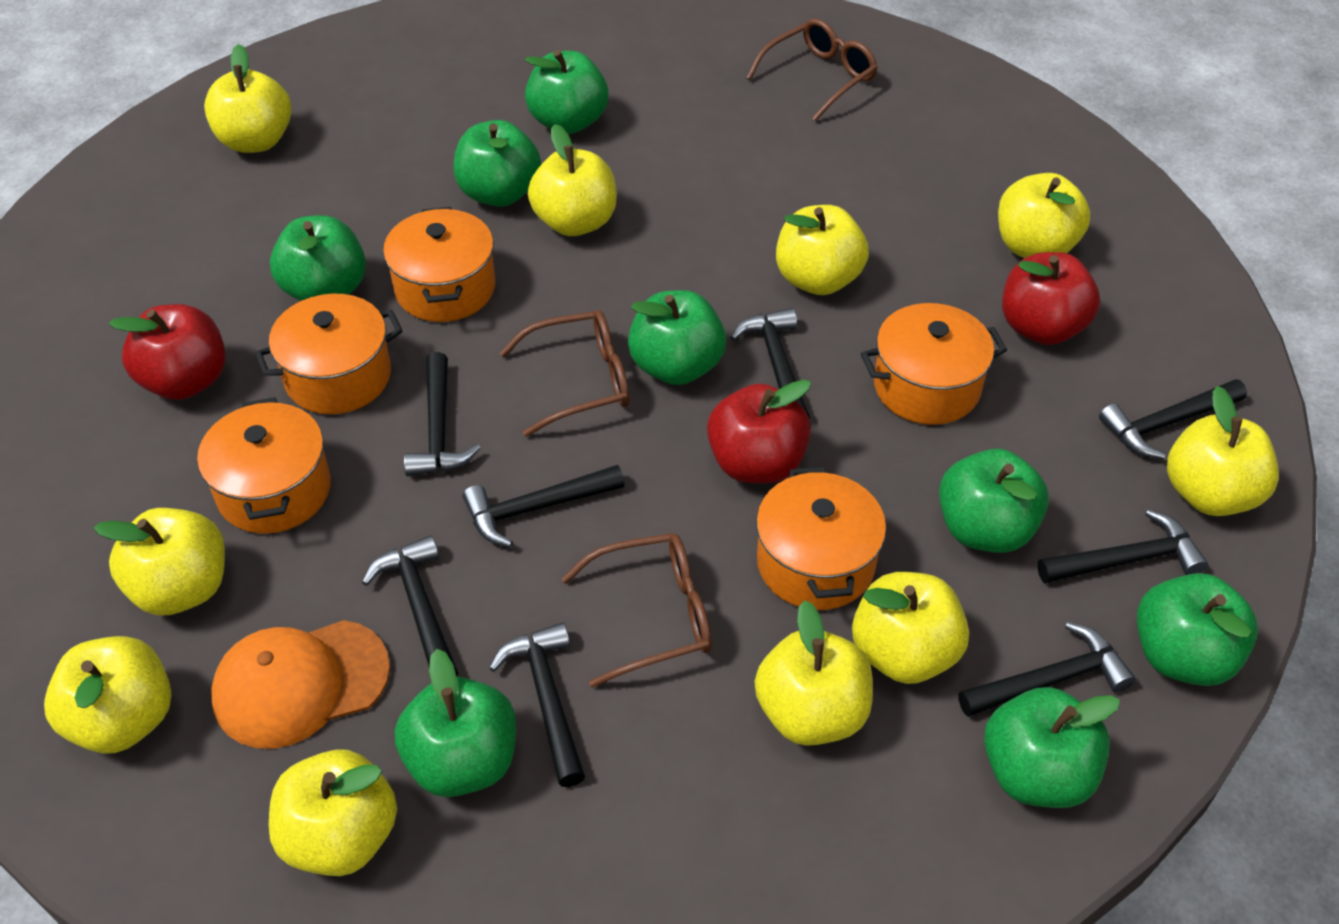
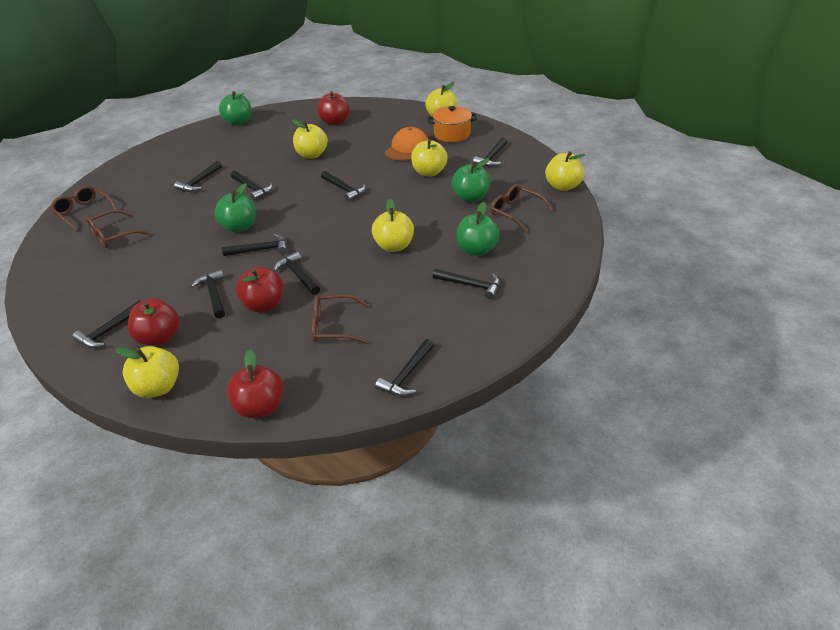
black hammer: [362,535,458,677] [404,352,481,476] [462,465,625,547] [489,622,585,787] [730,308,810,419] [958,622,1136,717] [1037,510,1208,584] [1099,379,1247,459] = 8 -> [72,300,141,348] [174,161,222,192] [191,270,225,319] [222,234,287,256] [230,171,272,200] [273,252,320,295] [321,171,365,201] [375,339,434,396] [433,269,500,299] [473,138,507,167] = 10
brown glasses: [500,310,630,437] [561,533,712,688] [746,18,878,122] = 3 -> [50,186,118,232] [86,210,150,248] [311,294,369,344] [491,184,553,232] = 4
green apple: [270,215,366,301] [395,649,516,797] [454,120,541,207] [525,50,609,134] [628,290,726,385] [939,449,1049,553] [984,687,1120,808] [1137,573,1258,686] = 8 -> [214,183,256,232] [219,91,251,126] [452,158,490,202] [457,202,500,256] = 4
orange pot: [197,398,331,534] [255,293,403,414] [383,207,495,322] [756,467,886,610] [861,303,1007,425] = 5 -> [428,106,477,142] = 1
red apple: [109,304,226,400] [707,380,811,483] [1002,252,1100,345] = 3 -> [128,298,180,346] [227,349,284,418] [236,267,283,312] [317,91,350,125] = 4
yellow apple: [44,636,171,754] [94,508,225,615] [204,44,292,153] [269,750,397,876] [528,124,617,236] [755,600,873,746] [776,205,869,295] [852,572,969,684] [998,173,1091,258] [1167,386,1279,516] = 10 -> [115,346,179,398] [292,119,328,159] [372,198,414,252] [411,139,448,177] [425,82,457,116] [545,151,585,191] = 6

